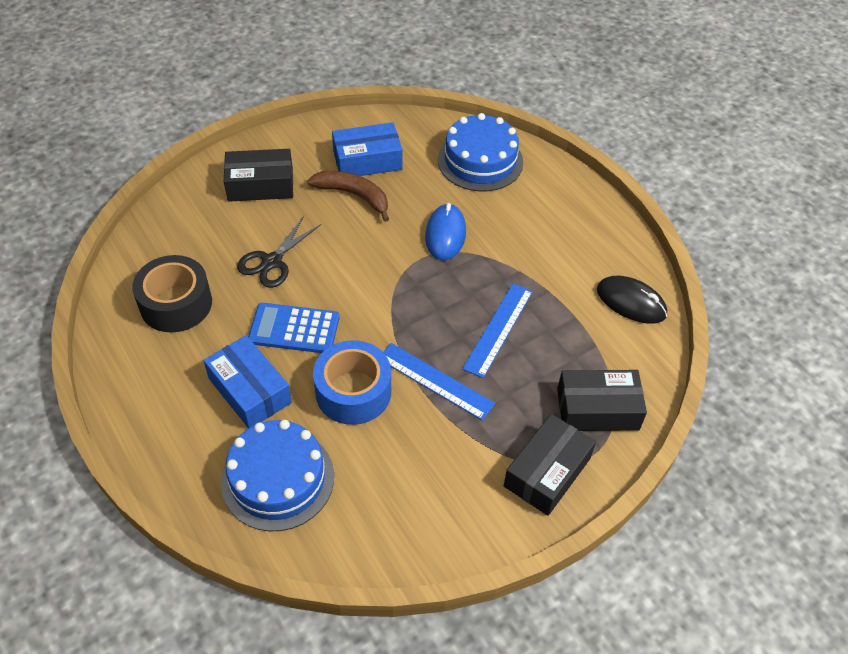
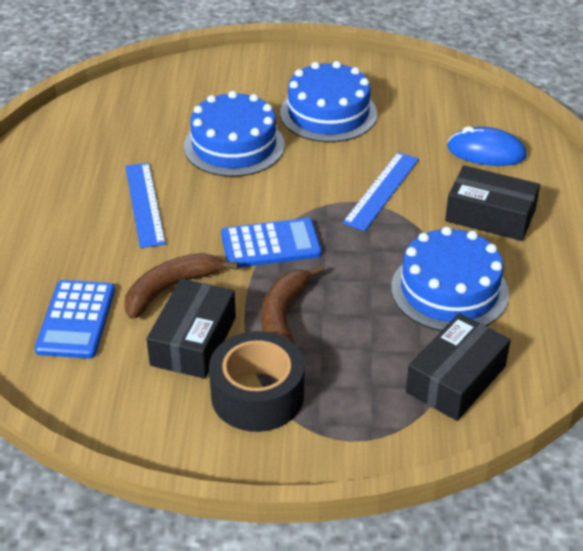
black mouse: [597,276,667,324] = 1 -> none = 0
black scissors: [237,216,321,288] = 1 -> none = 0
blue box: [203,335,292,429] [332,122,403,176] = 2 -> none = 0
blue cake: [221,420,334,531] [438,113,523,191] = 2 -> [184,91,285,177] [280,61,377,142] [391,227,509,331] = 3
blue calculator: [248,303,339,353] = 1 -> [34,280,115,359] [221,218,322,268] = 2
blue tape: [313,340,391,425] = 1 -> none = 0
brown banana: [307,171,389,222] = 1 -> [124,253,238,319] [261,265,323,344] = 2

